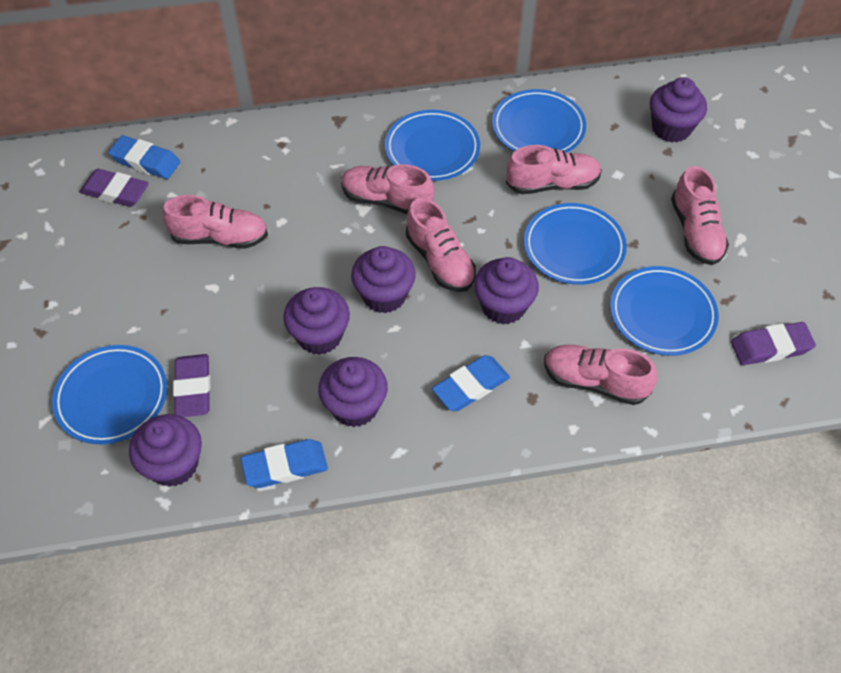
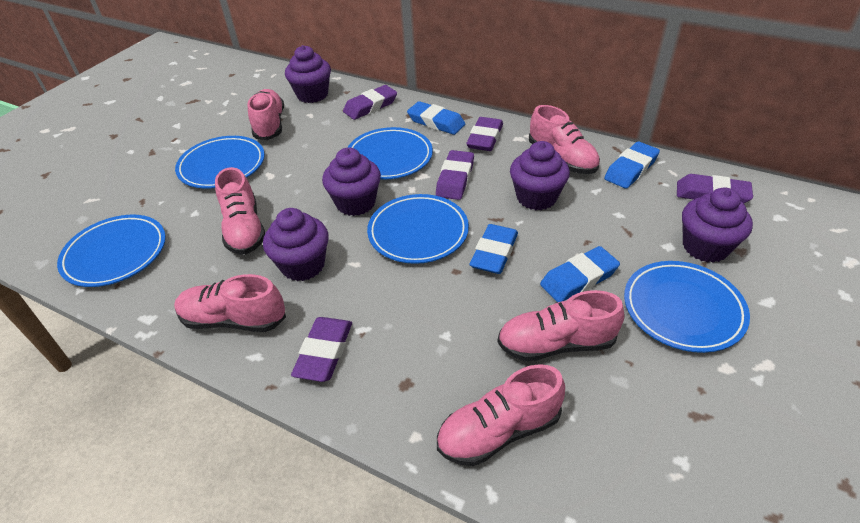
blue eraser: [108,135,180,179] [241,439,328,488] [432,355,510,411] = 3 -> [407,101,465,135] [470,224,518,274] [540,246,620,302] [604,141,660,189] = 4
purple cupcake: [129,414,202,487] [283,287,350,355] [318,357,388,427] [351,246,416,313] [474,257,539,324] [650,77,707,143] = 6 -> [263,208,329,281] [285,45,331,103] [322,148,381,216] [510,141,570,210] [682,188,753,263] = 5
purple eraser: [80,169,149,207] [173,354,210,417] [731,322,816,365] = 3 -> [291,317,352,382] [343,85,397,120] [436,150,474,200] [466,117,503,151] [677,174,753,204] = 5

